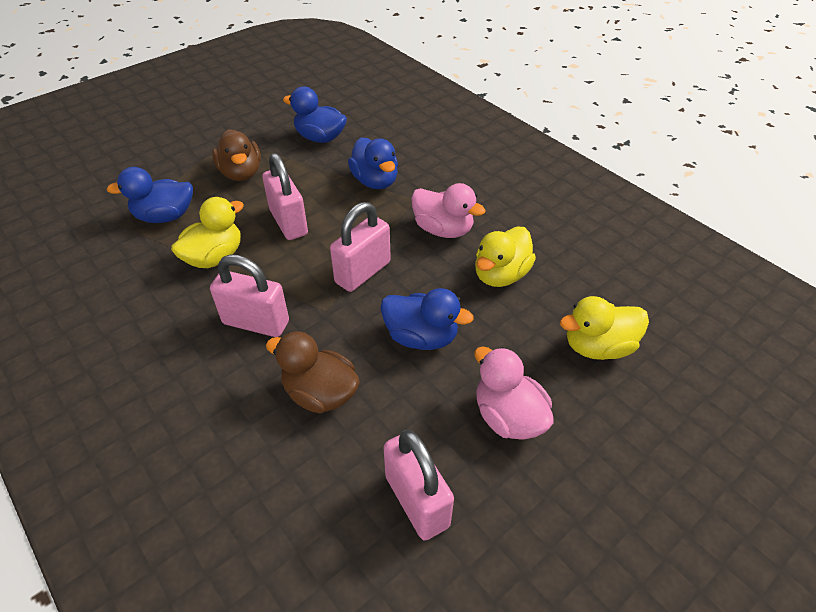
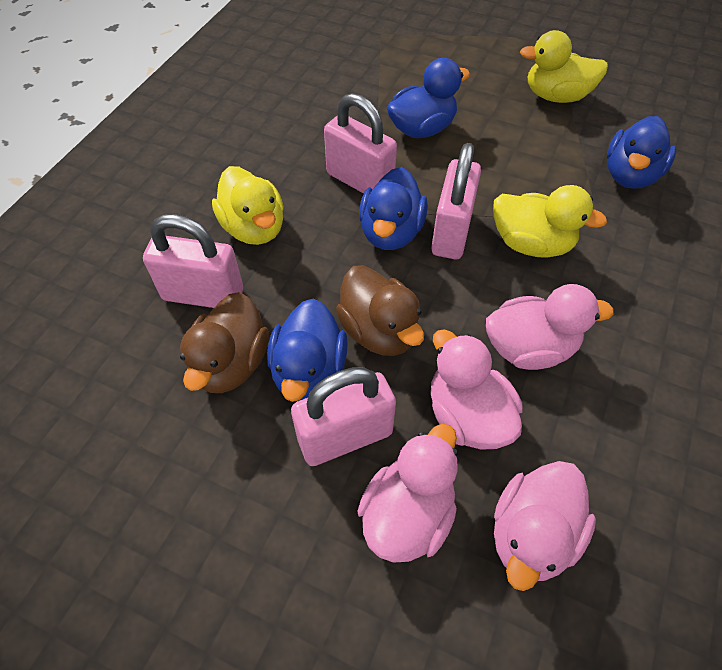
pink duck: [411,183,486,238] [474,347,554,440] = 2 -> [357,424,458,563] [431,330,523,450] [486,284,614,370] [494,461,596,591] = 4

